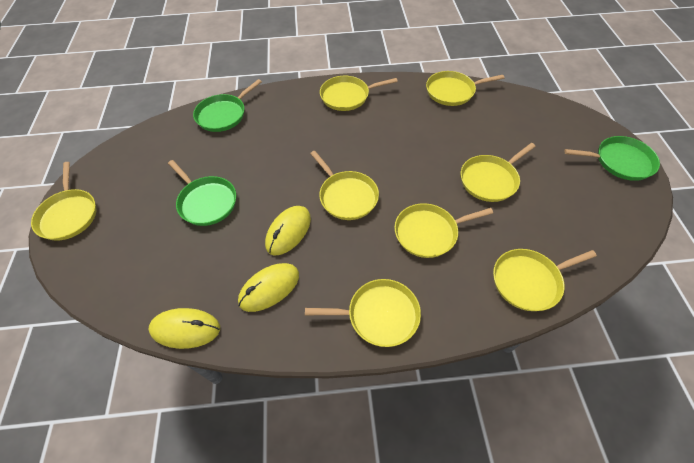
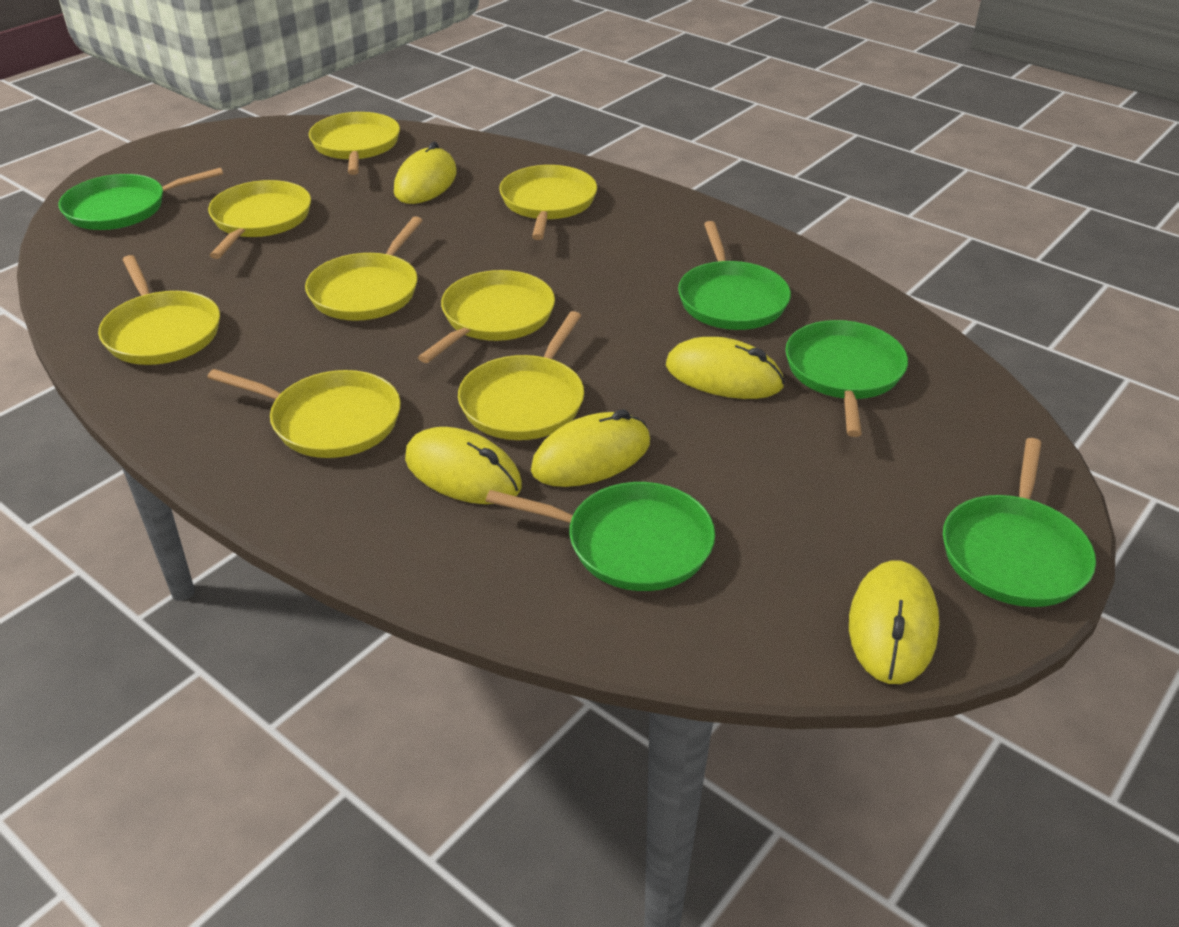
green pan: [168,160,236,226] [193,79,262,132] [564,136,660,181] = 3 -> [59,168,223,230] [486,482,715,591] [678,221,791,330] [785,320,908,437] [943,438,1096,607] = 5
yellow mouse: [149,308,220,349] [238,263,299,312] [265,206,311,256] = 3 -> [394,142,457,204] [405,427,522,504] [531,409,650,487] [666,337,785,399] [849,560,939,684] = 5

